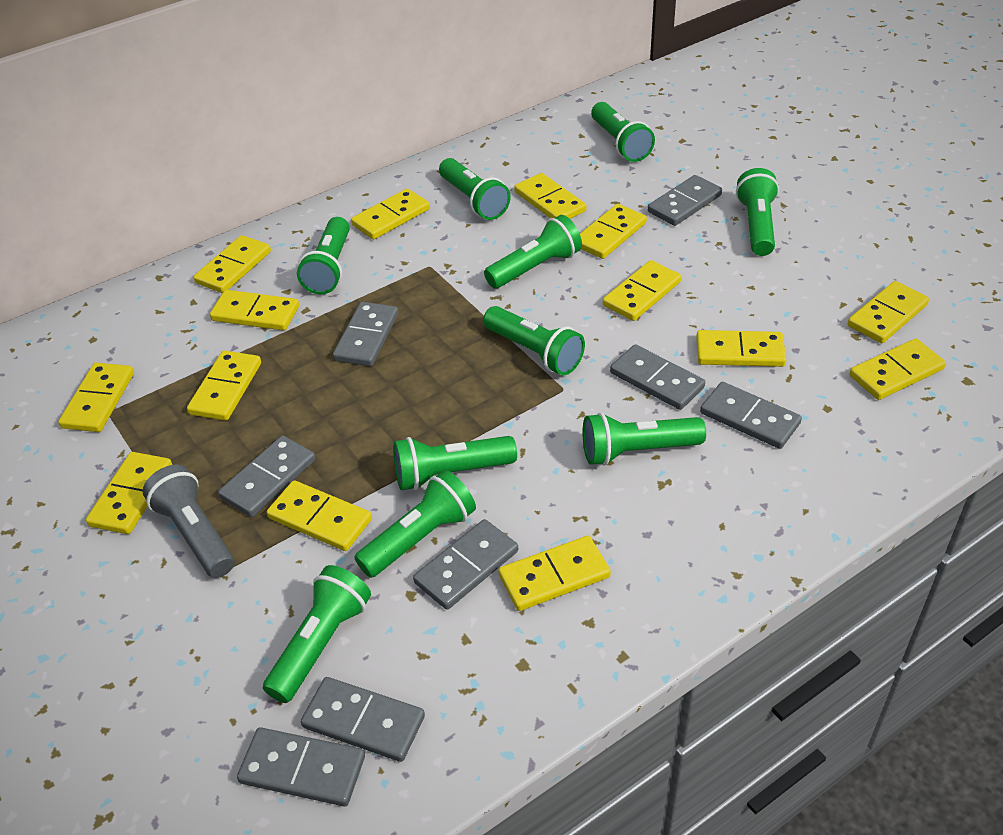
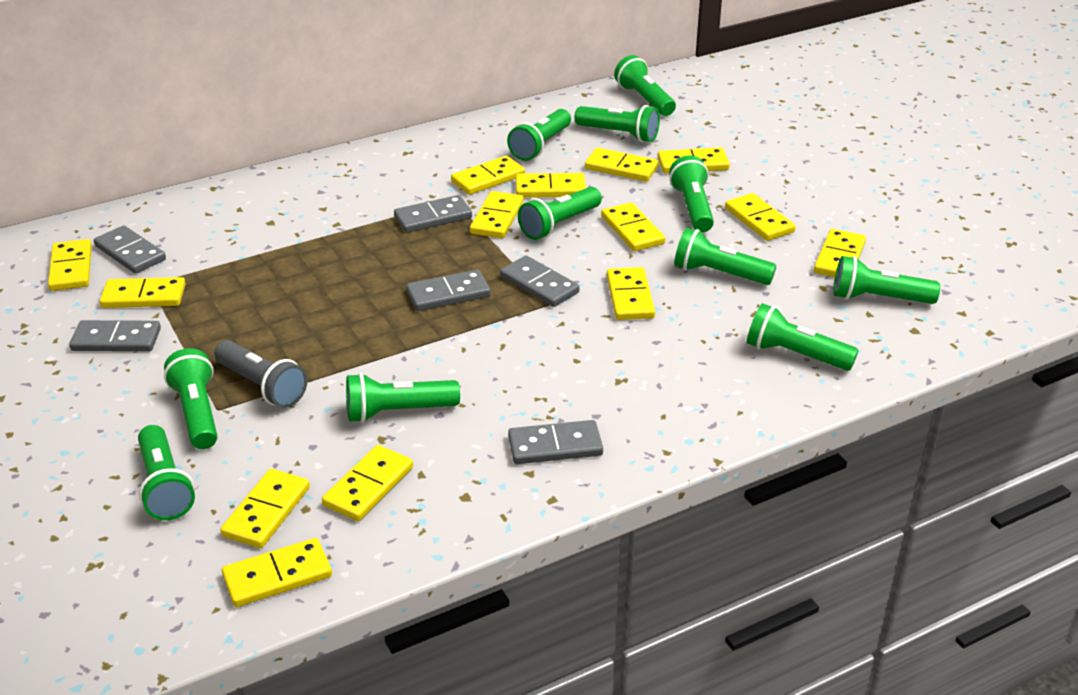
green flashlight: [263,565,371,703] [297,217,350,294] [354,470,476,578] [393,436,517,490] [439,158,511,220] [483,306,585,375] [484,215,582,288] [583,412,706,465] [591,102,655,162] [736,168,779,256] = 10 -> [138,425,195,520] [164,348,218,449] [346,373,460,423] [507,109,571,161] [518,187,602,240] [574,105,660,142] [614,55,676,116] [669,156,714,232] [674,228,776,285] [747,303,858,371] [834,256,940,304] = 11
grey domino: [218,436,316,517] [237,727,365,806] [301,677,425,762] [333,302,398,366] [413,519,518,610] [610,344,705,410] [648,175,722,226] [700,382,802,449] = 8 -> [69,320,161,352] [94,226,166,274] [394,195,472,233] [406,270,491,311] [500,256,580,307] [508,420,603,464] = 6

